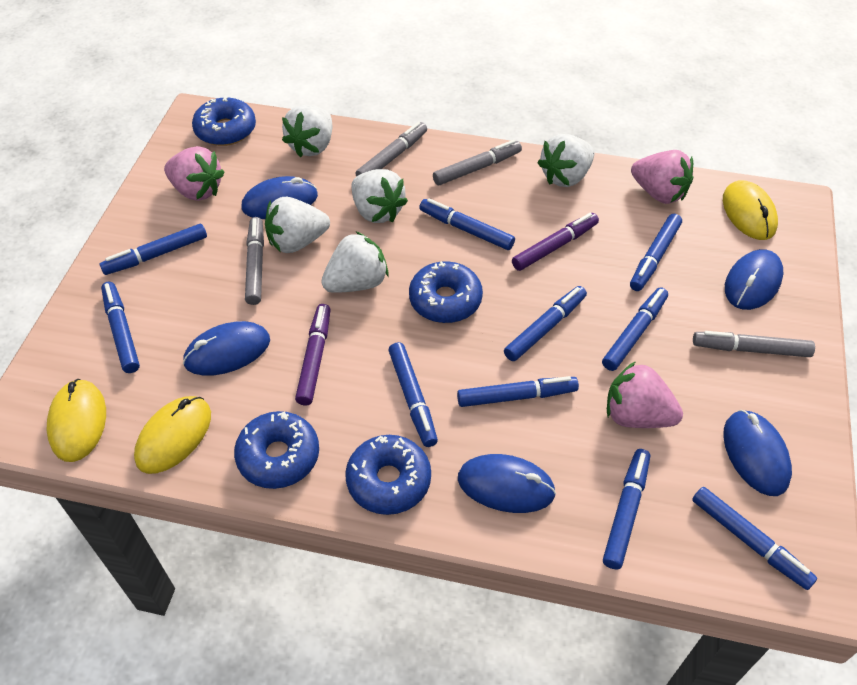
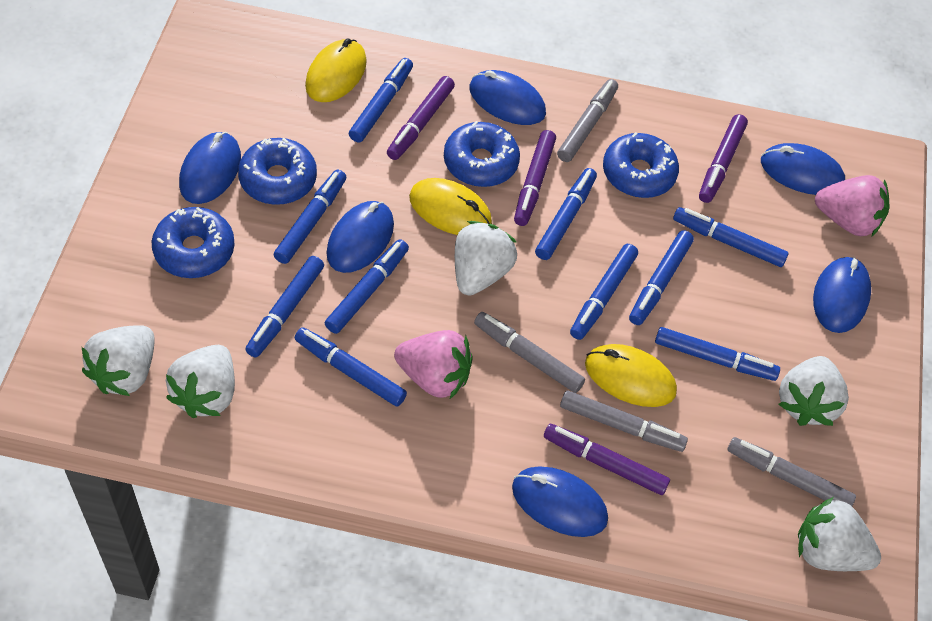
blue mouse: [183,321,270,376] [242,176,318,219] [458,454,556,513] [723,410,792,496] [725,249,783,310] = 5 -> [179,132,241,204] [326,201,394,273] [469,70,546,125] [512,466,608,537] [761,143,845,195] [813,257,871,333] = 6
pink strawberry: [164,146,225,201] [607,361,683,428] [631,150,693,204] = 3 -> [394,330,473,400] [815,175,890,236] = 2
purple marker: [295,304,331,406] [512,213,599,271] = 2 -> [387,76,455,160] [514,130,556,226] [544,424,670,495] [699,114,748,203] = 4

